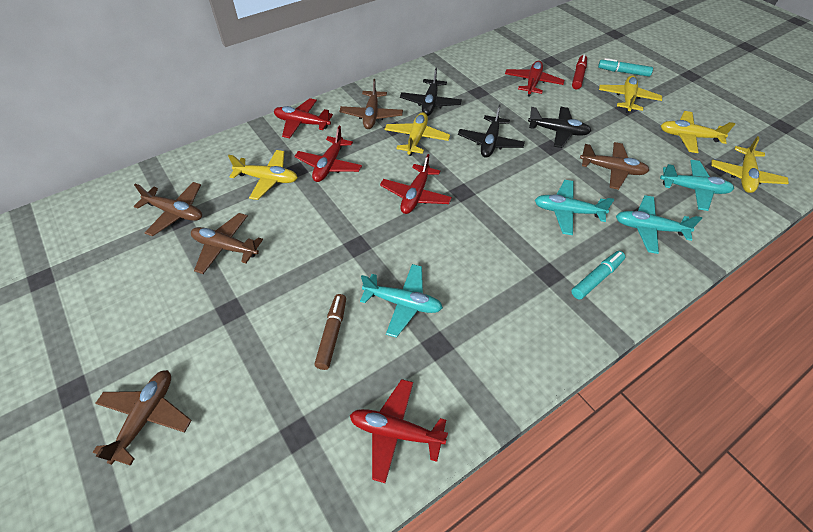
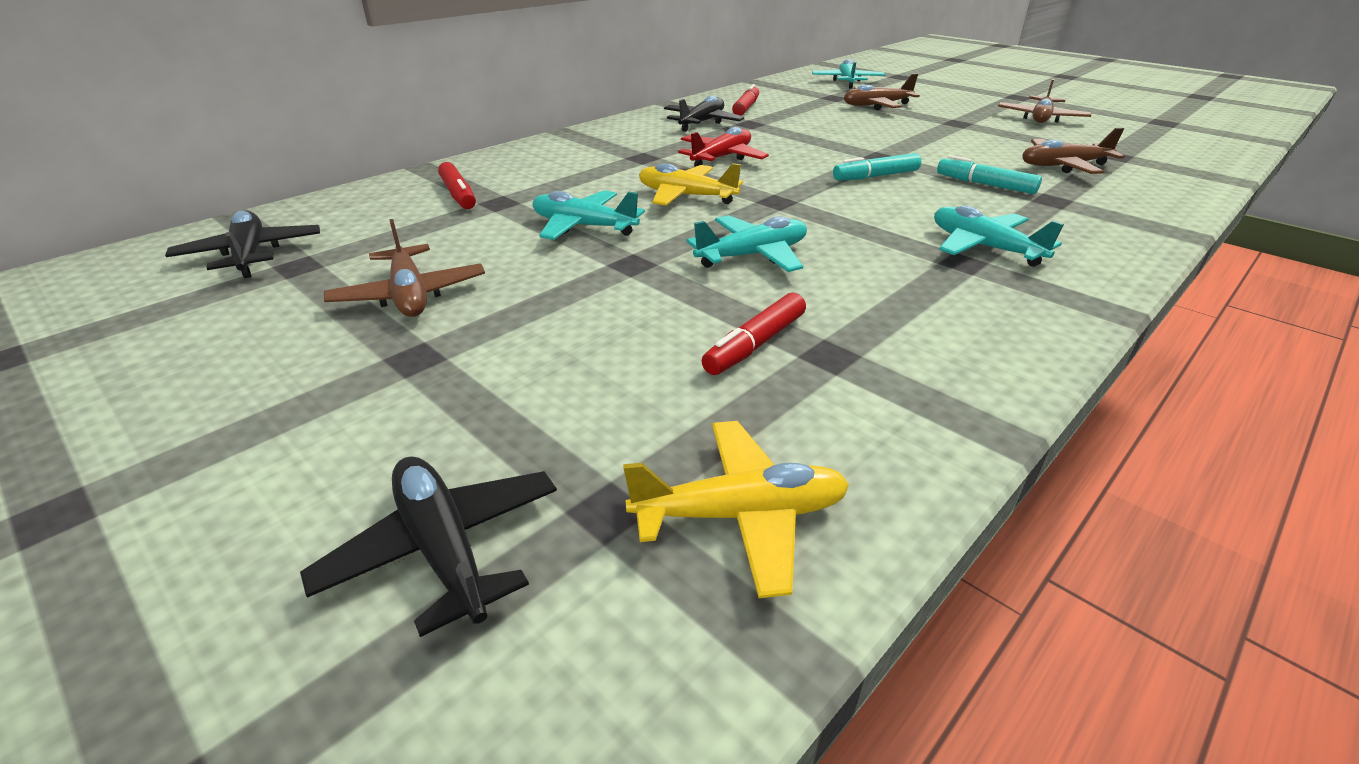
brown marker: [314,294,346,370] = 1 -> none = 0
brown plane: [93,370,192,466] [134,182,202,236] [191,213,263,274] [339,79,403,129] [580,142,649,190] = 5 -> [324,219,485,317] [844,74,920,110] [998,79,1091,123] [1022,128,1125,174] = 4
red marker: [572,54,587,89] = 1 -> [438,162,476,209] [702,293,806,375] [732,84,759,116] = 3
red plane: [274,98,333,138] [294,126,362,182] [350,379,448,483] [380,154,452,214] [505,61,565,97] = 5 -> [678,127,769,167] = 1
yellow plane: [228,150,298,200] [384,112,450,156] [599,75,662,113] [661,111,735,153] [711,136,789,193] = 5 -> [623,421,849,598] [639,163,743,206] = 2

